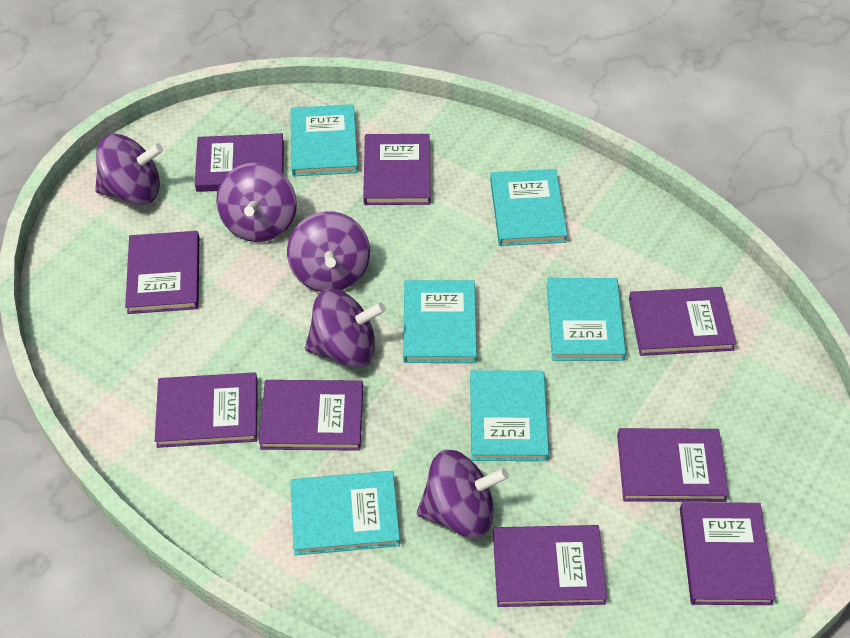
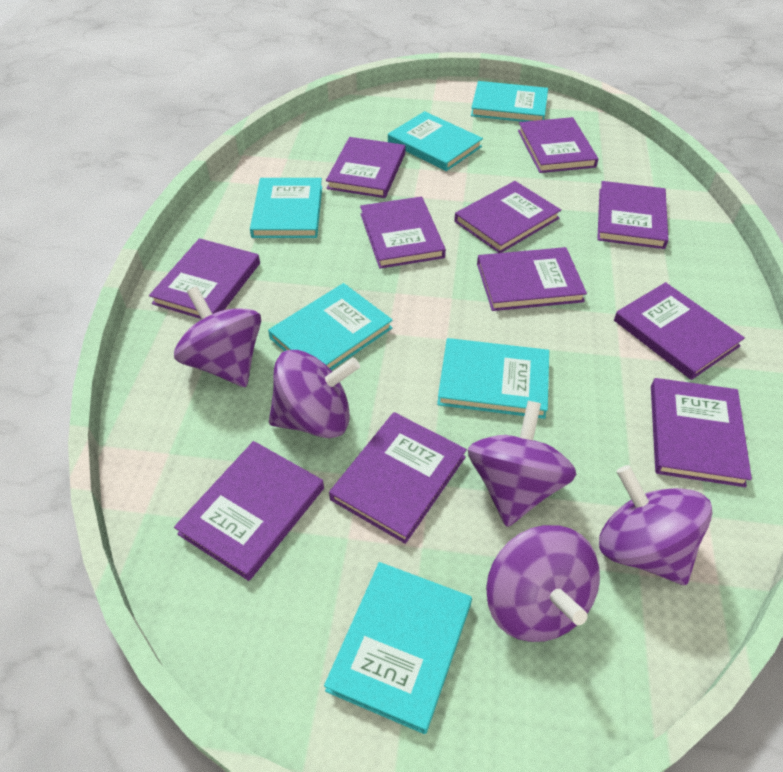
purple book: [125,231,199,314] [155,372,257,448] [195,133,284,192] [259,380,363,451] [363,134,430,205] [493,525,607,607] [617,428,729,502] [629,287,737,356] [680,502,776,605] = 9 -> [149,238,260,319] [174,441,324,581] [326,137,405,198] [329,412,467,544] [360,197,446,269] [454,181,561,253] [477,247,587,311] [518,117,599,173] [597,181,668,249] [614,282,745,380] [651,378,752,487] = 11

